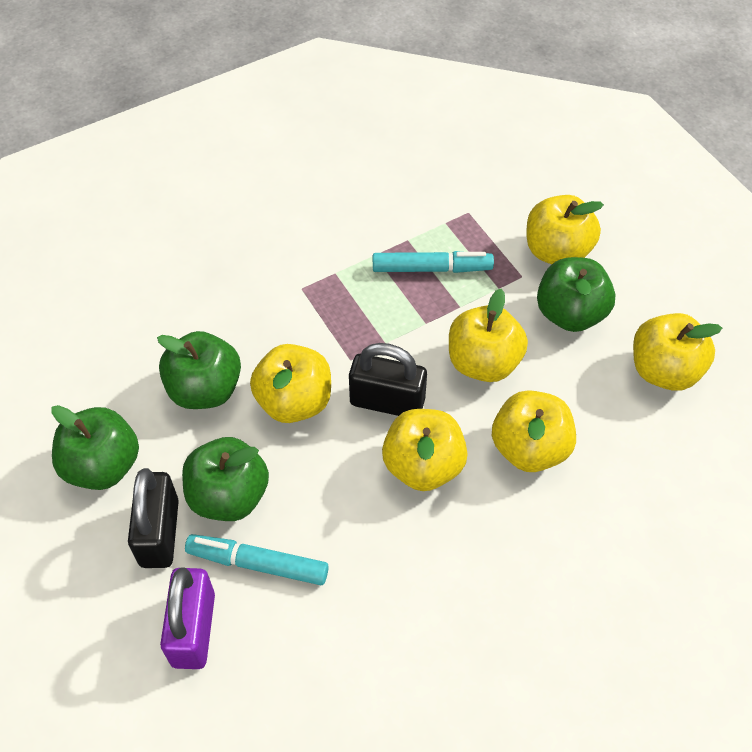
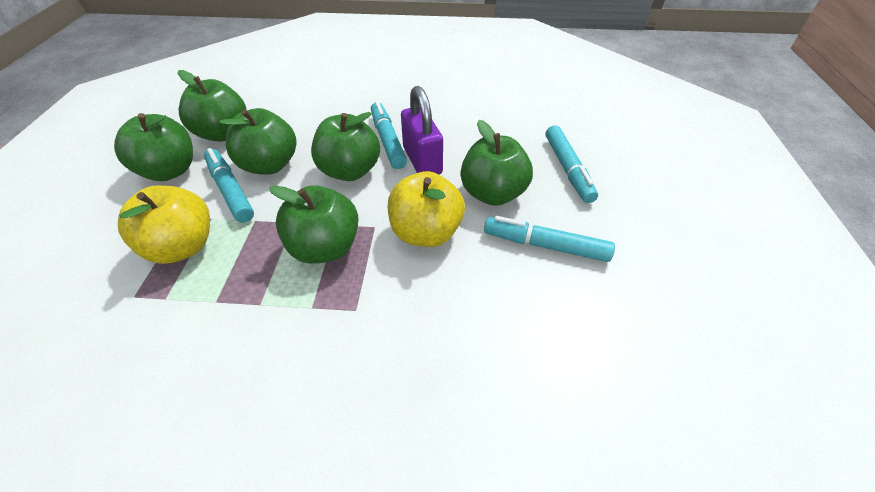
black padlock: [128,468,179,568] [349,343,427,416] = 2 -> none = 0
green apple: [51,405,139,490] [157,331,241,409] [182,437,269,521] [537,257,616,332] = 4 -> [114,113,193,181] [178,70,247,141] [220,108,296,175] [269,186,358,264] [311,112,380,181] [461,120,533,206] = 6
turquoise marker: [185,534,329,585] [373,251,494,273] = 2 -> [204,148,254,223] [371,101,407,169] [484,216,615,262] [546,125,598,203] = 4
yellow apple: [250,344,331,423] [382,409,468,491] [449,289,528,382] [492,390,576,472] [526,195,604,264] [633,313,722,391] = 6 -> [118,186,210,264] [388,171,465,247] = 2

